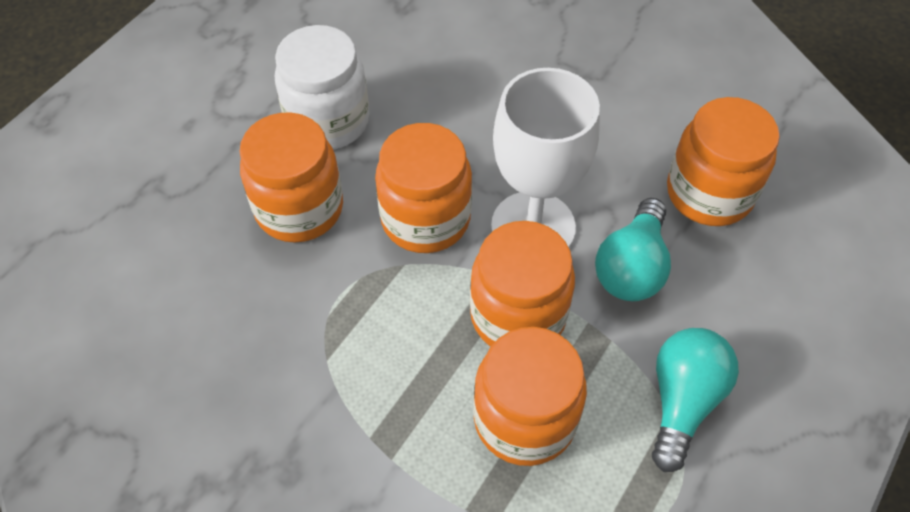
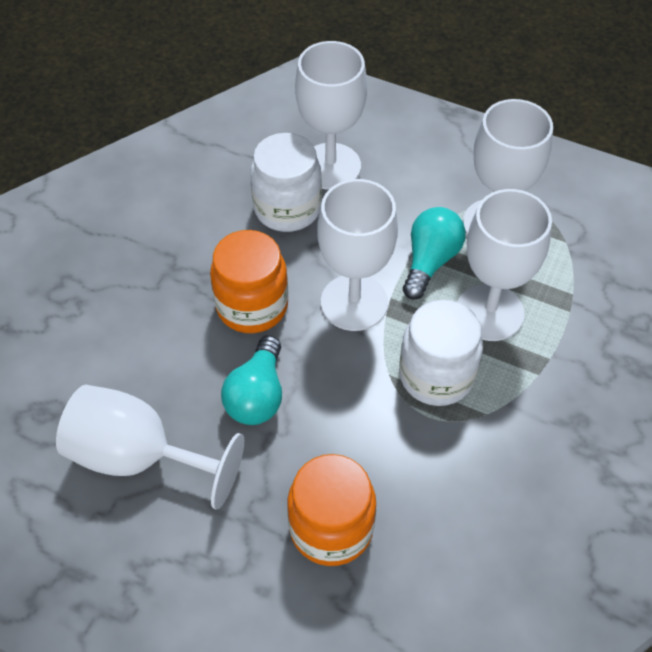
orange jar: [239,113,343,243] [375,123,472,253] [470,221,575,347] [473,327,587,466] [667,97,780,226] = 5 -> [210,230,288,333] [287,454,376,566] = 2
white goblet: [491,68,600,247] = 1 -> [56,385,244,510] [295,41,367,190] [317,179,398,331] [458,189,552,341] [463,99,553,235] = 5
white jar: [275,25,369,149] = 1 -> [250,133,322,232] [399,299,483,406] = 2

